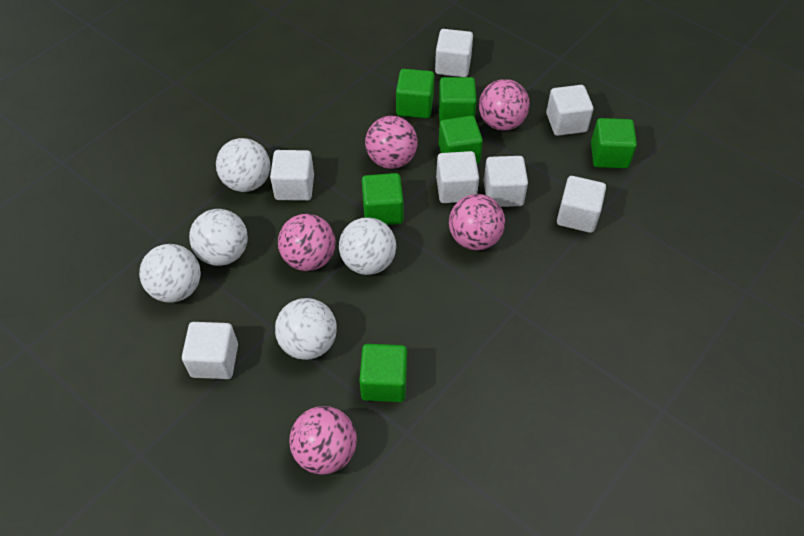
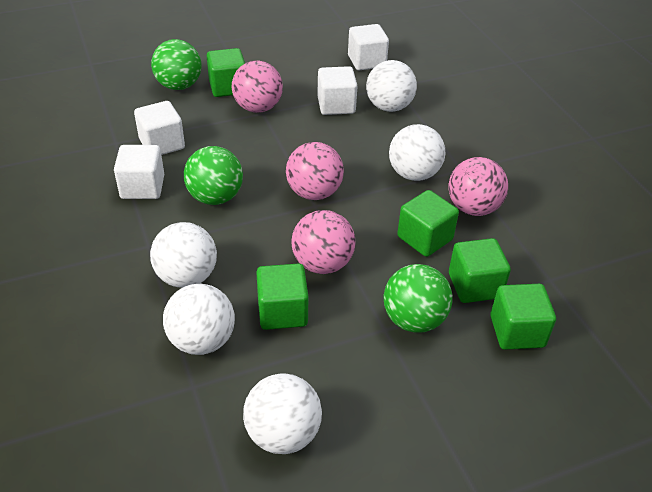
green ball: none = 0 -> [151,39,202,90] [184,146,243,205] [384,264,452,333] = 3
green cube: [359,344,407,402] [362,173,403,225] [396,69,435,118] [439,77,477,122] [439,116,483,164] [591,118,637,168] = 6 -> [207,48,245,97] [256,264,309,330] [397,190,459,257] [449,238,511,303] [491,284,556,350] = 5
pink ball: [278,214,335,271] [290,406,357,475] [365,116,417,169] [449,194,505,250] [479,79,530,131] = 5 -> [232,61,283,113] [286,142,344,200] [291,210,356,274] [448,157,508,216] = 4
white cube: [182,322,238,379] [270,150,314,201] [435,29,473,77] [436,151,479,203] [484,156,528,207] [546,85,593,136] [557,176,606,233] = 7 -> [114,145,164,199] [134,101,185,155] [317,66,357,115] [348,24,389,70] = 4

